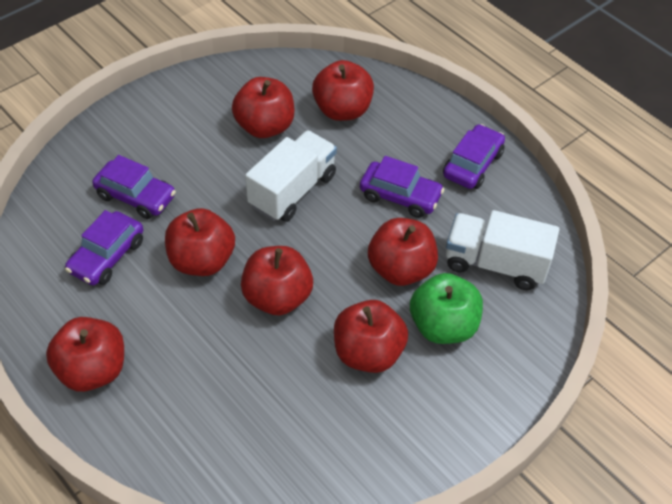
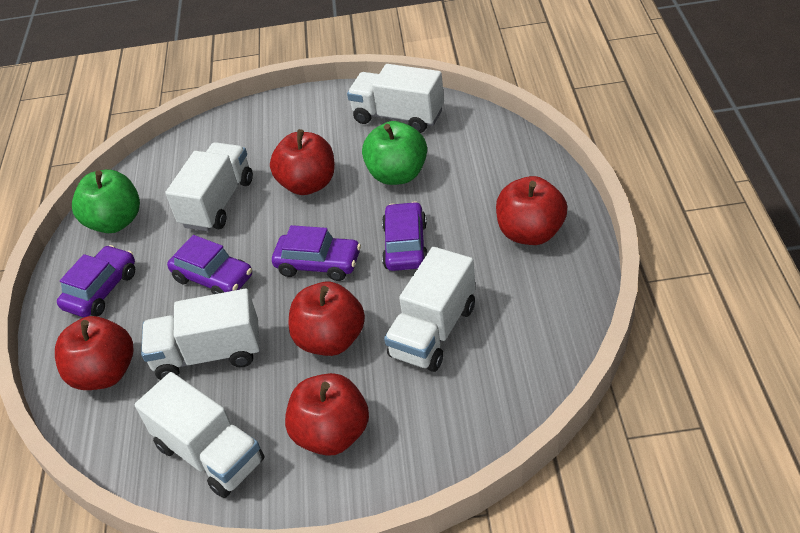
green apple: [410,273,483,344] = 1 -> [72,170,140,233] [362,121,427,185] = 2
red apple: [46,317,124,392] [165,208,235,276] [232,77,295,138] [241,246,313,316] [312,60,374,121] [334,300,408,373] [368,218,438,286] = 7 -> [55,316,133,390] [270,129,335,195] [285,373,369,456] [289,282,365,356] [496,176,567,245] = 5
white truck: [245,130,337,222] [446,210,559,290] = 2 -> [135,372,264,498] [141,289,260,380] [165,142,253,232] [347,64,444,133] [384,247,476,372] = 5

